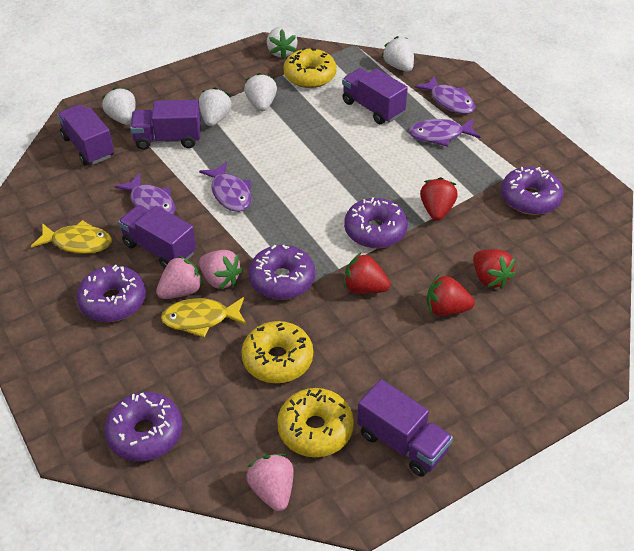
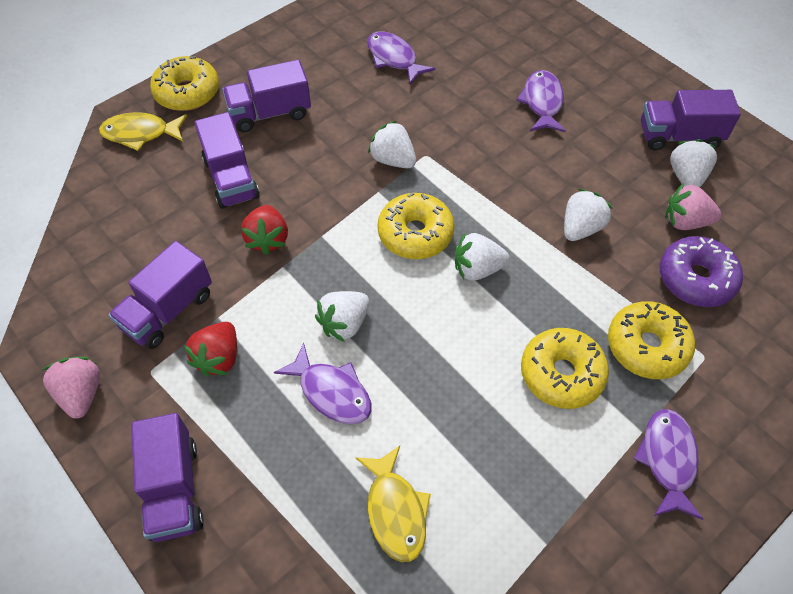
pink strawberry: [156,256,203,299] [199,250,243,289] [246,454,294,511] = 3 -> [43,357,100,419] [665,183,721,230] = 2
purple donut: [76,264,146,322] [104,392,182,462] [249,245,315,300] [344,197,408,248] [501,167,564,215] = 5 -> [660,236,743,307] = 1
red strawberry: [344,253,391,294] [420,177,458,221] [427,275,475,316] [473,249,515,289] = 4 -> [184,322,237,377] [241,205,288,255] = 2
yellow donut: [241,321,313,383] [277,388,354,457] [283,48,337,88] = 3 -> [150,56,219,111] [377,192,454,259] [521,328,609,409] [608,301,695,379] = 4

